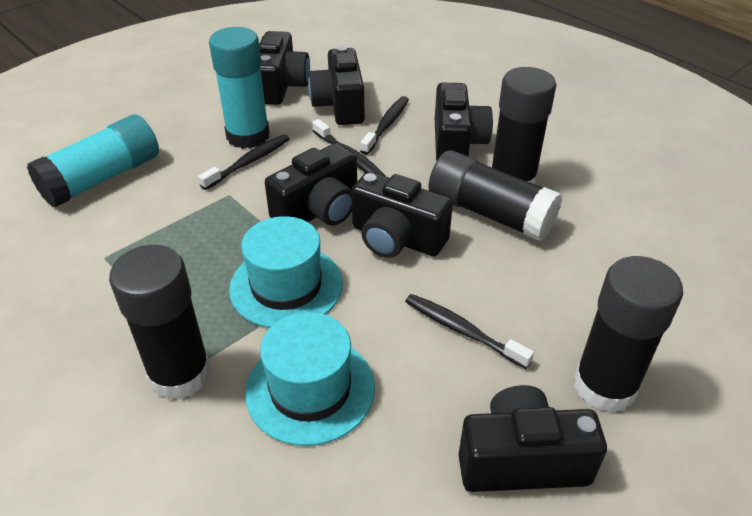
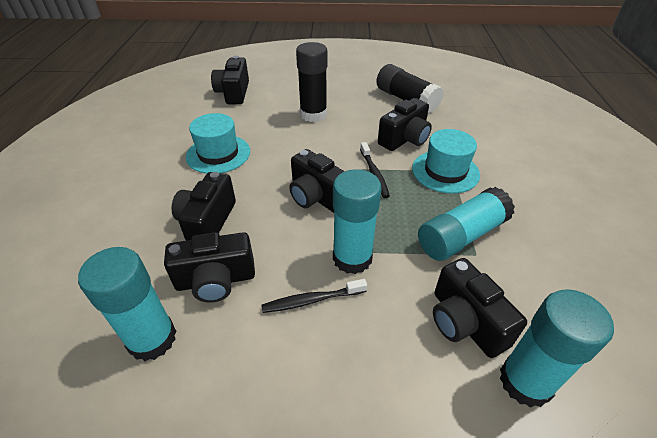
black glue stick: [109,245,211,400] [429,150,562,241] [491,67,556,185] [574,256,683,413] = 4 -> [296,42,327,122] [376,64,443,113] = 2
black toothbrush: [198,134,290,190] [312,119,385,176] [360,96,409,155] [405,294,534,369] = 4 -> [261,279,367,313] [360,142,390,198] = 2
turquoise glue stick: [27,115,159,207] [209,27,270,149] = 2 -> [78,247,176,361] [333,169,382,274] [418,187,515,261] [499,289,614,408] = 4

